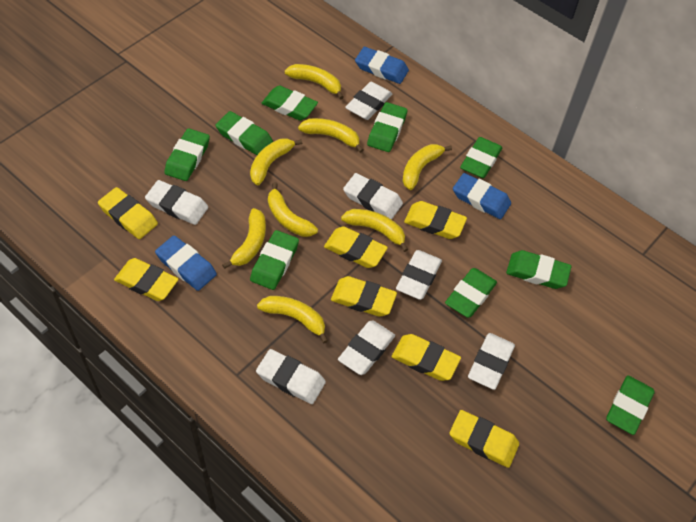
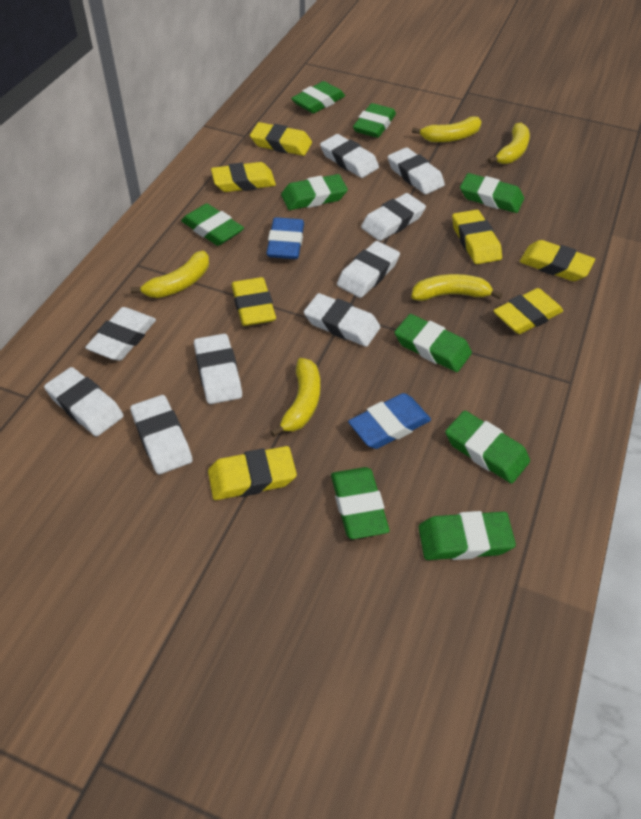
blue eraser: [155,235,217,291] [355,47,409,84] [453,173,511,219] = 3 -> [266,217,304,259] [348,393,431,449] = 2
white eraser: [145,180,208,225] [256,349,326,404] [338,321,395,375] [343,173,403,219] [345,82,392,120] [396,250,442,300] [468,333,515,390] = 7 -> [44,367,124,437] [85,307,156,361] [130,395,193,474] [194,334,242,404] [304,293,380,347] [320,134,379,178] [337,241,400,298] [361,193,426,241] [388,147,445,195] = 9
yellow banana: [222,208,266,269] [250,138,302,185] [257,296,328,343] [268,182,318,237] [285,64,344,100] [298,118,363,153] [341,209,408,252] [402,144,452,190] = 8 -> [130,251,209,298] [270,358,320,437] [411,274,502,301] [412,116,482,142] [488,123,530,164] = 5

